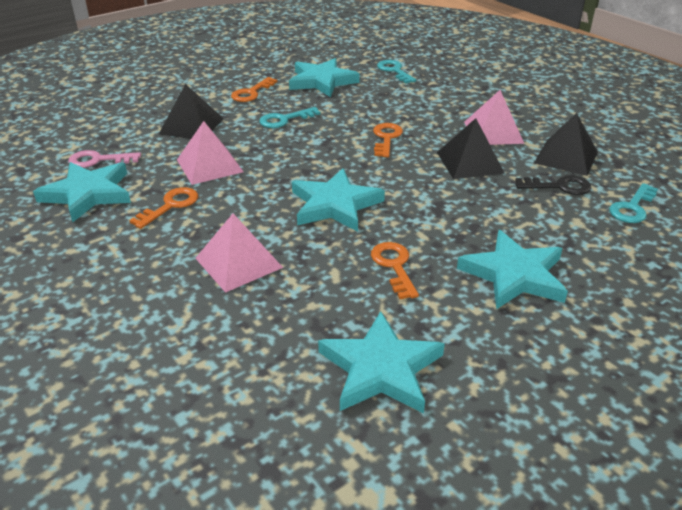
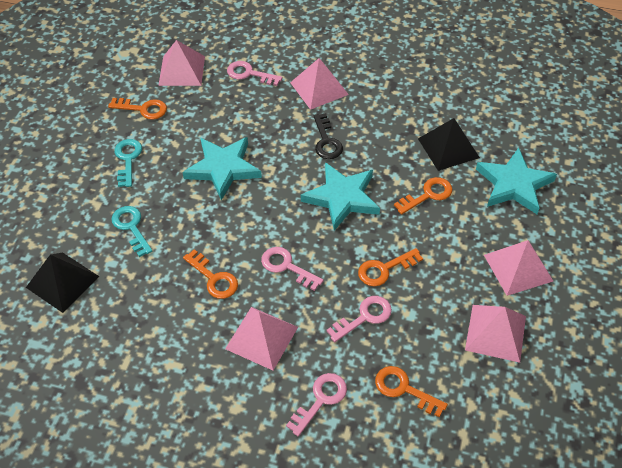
black pyramid: [159,84,224,139] [437,118,505,179] [534,113,598,176] = 3 -> [26,253,100,313] [418,118,480,171] = 2
orange key: [129,187,198,229] [231,77,278,102] [371,242,419,299] [373,123,403,157] = 4 -> [108,98,167,120] [183,249,238,299] [358,248,423,286] [375,366,448,417] [394,177,453,215] = 5
pink key: [68,150,141,168] = 1 -> [227,61,282,86] [261,247,324,291] [286,373,347,437] [326,296,392,342] = 4
pink pyramid: [177,121,244,185] [195,214,283,293] [464,90,524,145] = 3 -> [158,40,205,86] [225,307,298,370] [290,58,349,110] [465,305,526,363] [484,240,553,296] = 5
turquoise key: [259,107,321,128] [377,60,416,84] [609,183,658,223] = 3 -> [112,206,153,257] [114,139,142,187] = 2
turquoise star: [33,162,131,222] [289,58,360,97] [292,168,385,232] [318,311,445,413] [457,230,568,309] = 5 -> [182,137,262,200] [301,162,380,231] [476,148,557,214] = 3

